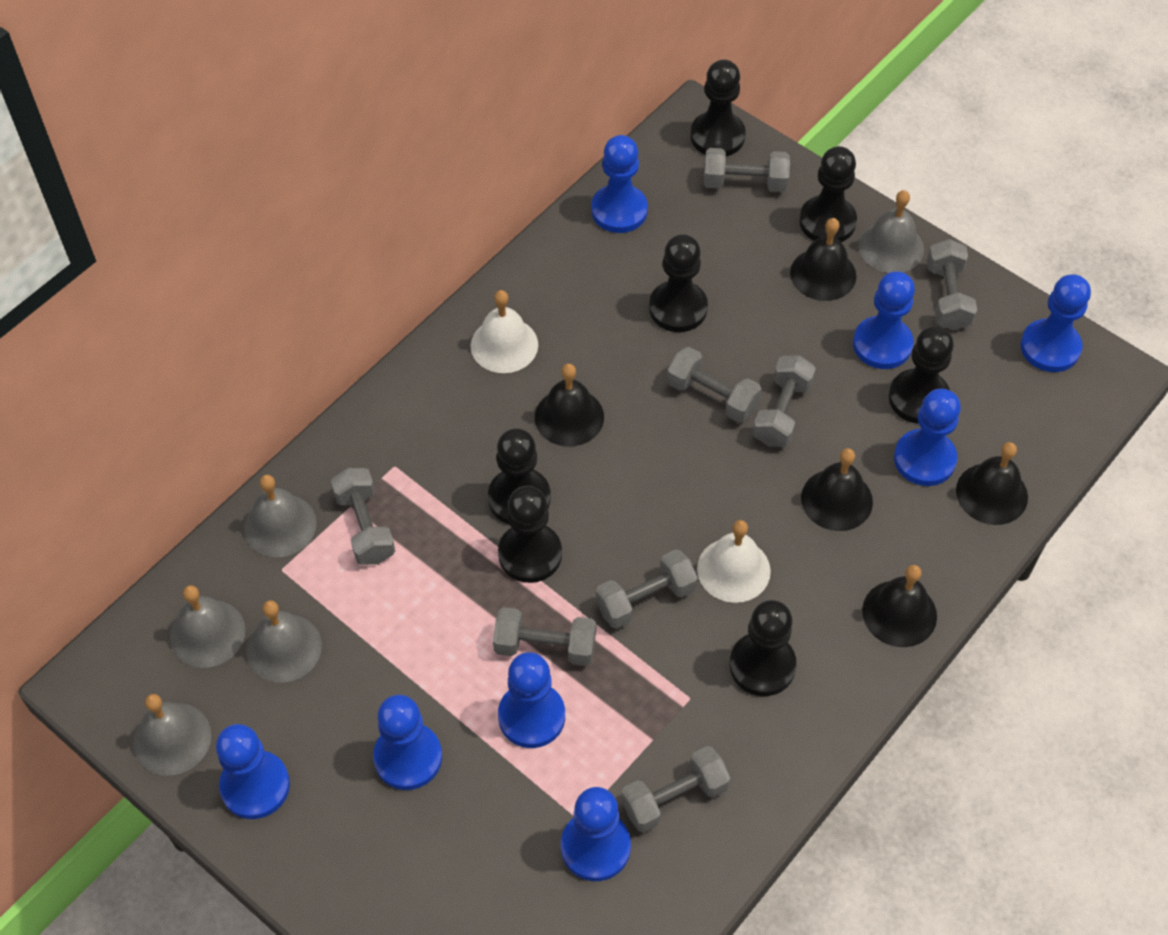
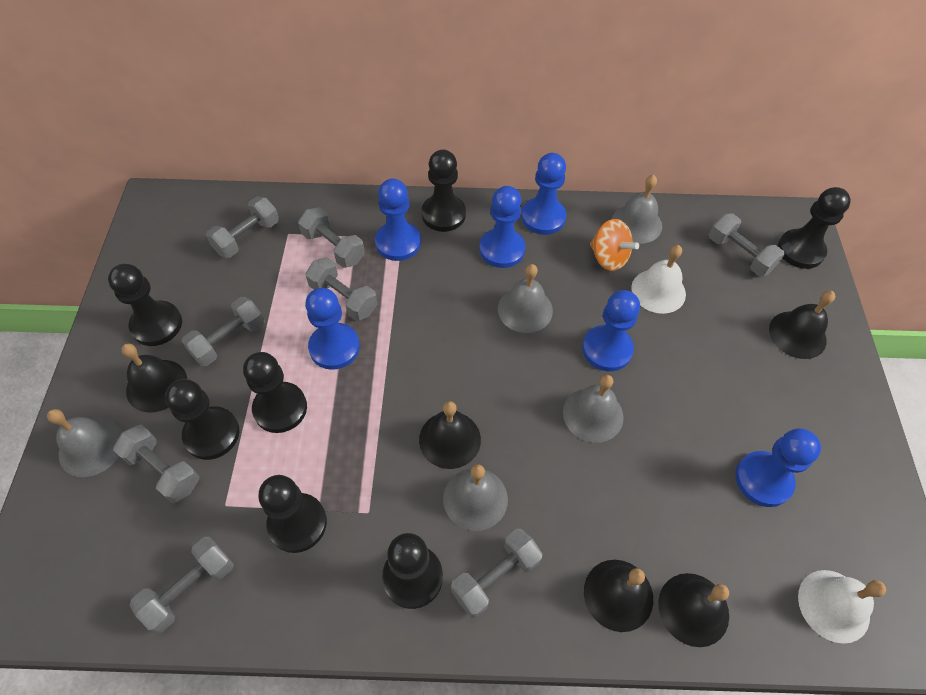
blue pawn: [216,724,290,819] [373,695,442,790] [498,652,565,748] [561,787,631,881] [591,135,648,233] [853,271,915,369] [894,389,961,486] [1020,274,1091,372] = 8 -> [305,288,360,370] [375,179,421,261] [479,186,525,268] [521,153,567,235] [582,290,640,371] [735,428,821,507] = 6
orange spinning top: none = 0 -> [590,219,639,271] = 1

